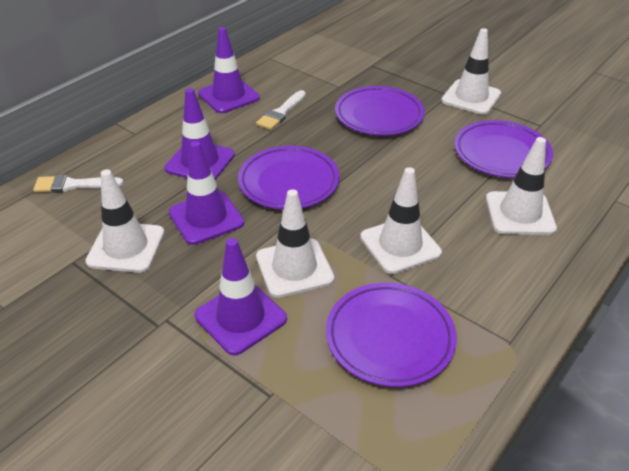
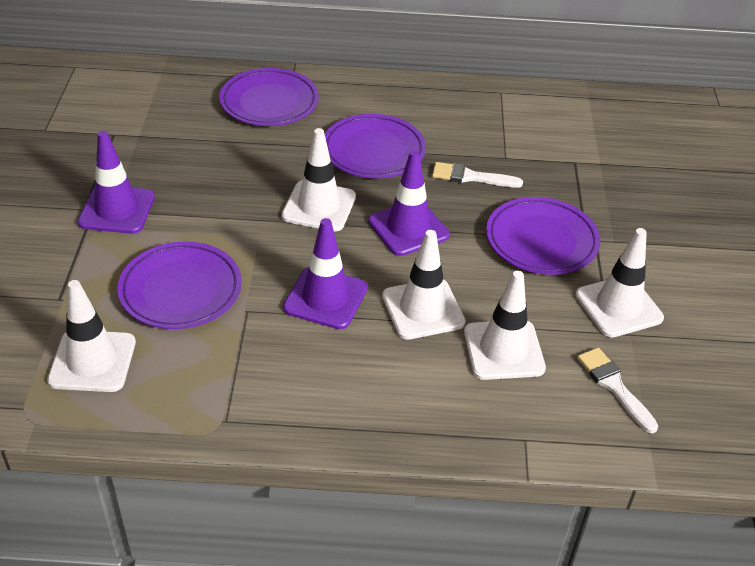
purple traffic cone: [164,88,235,180] [169,141,244,245] [195,238,287,355] [198,27,260,113] = 4 -> [78,131,155,234] [283,218,367,329] [368,150,450,256] = 3

